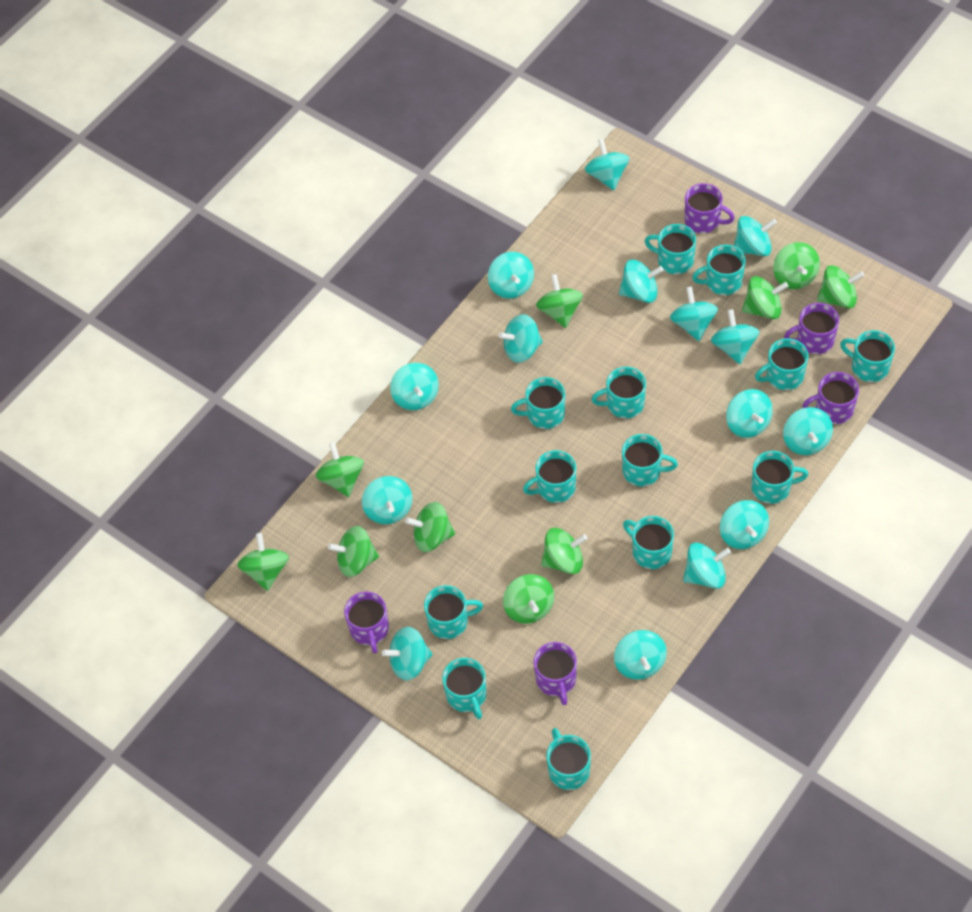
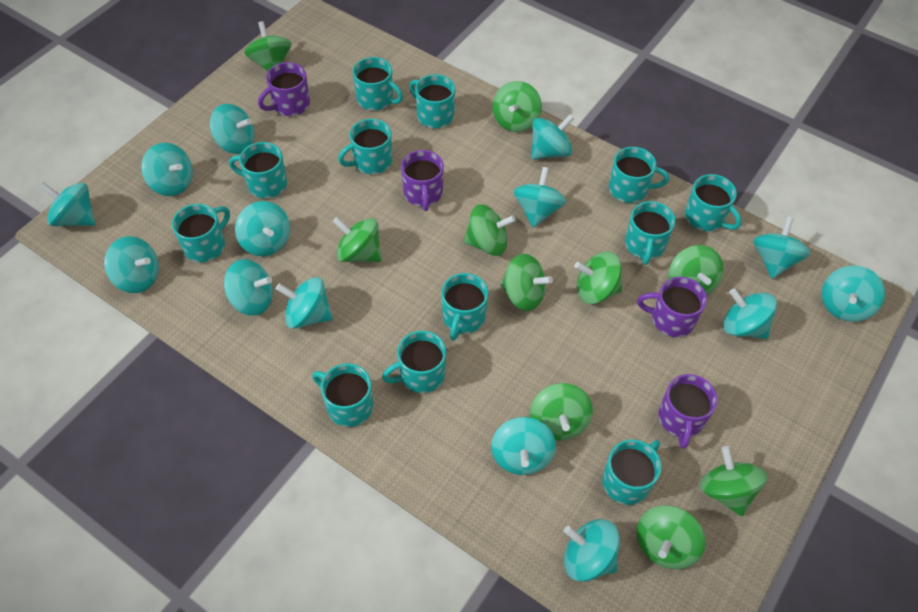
purple mug: [344,592,389,654] [534,642,577,705] [685,183,735,233] [784,303,839,354] [802,372,859,424] = 5 -> [258,62,310,116] [401,150,444,211] [637,277,707,337] [658,374,718,449] = 4
turquoise mug: [424,585,483,639] [442,658,487,719] [511,377,565,429] [523,450,576,503] [546,728,591,790] [591,367,646,418] [622,434,678,486] [623,516,674,569] [645,224,696,274] [692,245,745,295] [751,451,808,504] [755,338,808,390] [840,330,895,382] = 13 -> [172,204,230,262] [229,142,287,199] [312,364,373,427] [338,119,392,174] [353,57,403,110] [382,331,446,393] [409,74,455,128] [441,273,488,341] [602,440,661,505] [609,147,669,203] [625,201,675,265] [685,174,742,231] = 12
turquoise spinning top: [362,476,413,524] [382,627,432,681] [390,363,439,410] [488,252,534,299] [499,314,543,363] [585,139,630,190] [614,630,667,680] [619,260,663,303] [670,286,718,341] [683,543,731,589] [711,309,760,364] [720,500,769,549] [726,389,773,438] [734,216,777,256] [783,407,833,455] = 15 -> [40,183,95,227] [104,236,159,293] [141,143,193,196] [210,104,255,154] [224,259,273,316] [235,201,290,256] [276,277,333,329] [491,417,556,475] [514,167,566,228] [531,114,574,160] [564,519,620,582] [723,288,777,339] [753,217,810,279] [822,265,885,322] = 14

